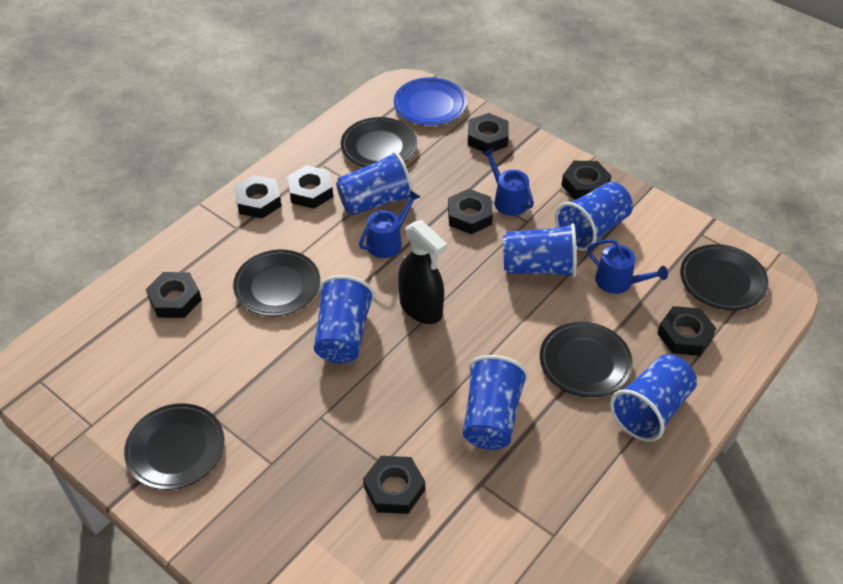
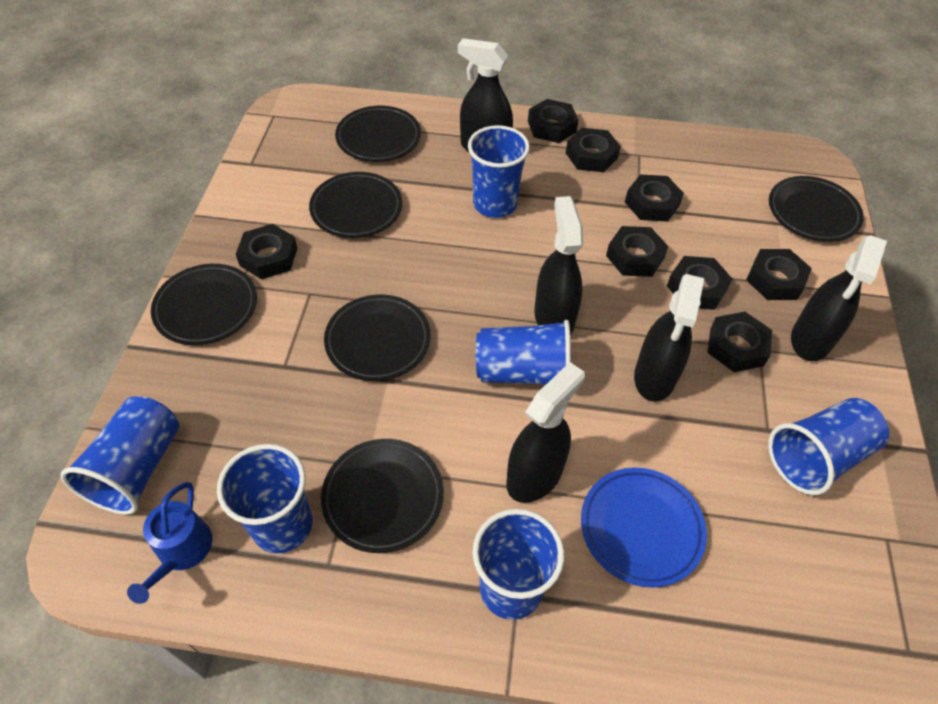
black plate: [124,403,224,490] [233,250,320,316] [341,117,417,167] [540,322,633,397] [680,244,769,310] = 5 -> [151,264,257,345] [309,172,402,238] [321,439,444,553] [324,295,431,381] [335,106,421,162] [769,176,864,242] = 6
black spray bottle: [398,220,447,324] = 1 -> [458,38,513,152] [506,362,585,503] [534,196,583,335] [634,274,704,402] [791,235,887,361] = 5
blue watering can: [359,190,420,258] [482,148,534,216] [587,239,668,294] = 3 -> [127,482,212,604] = 1

